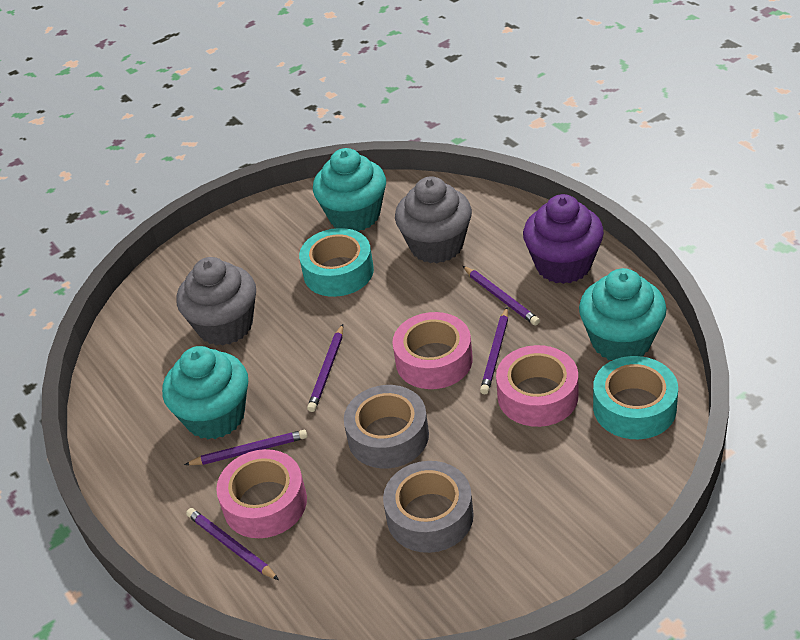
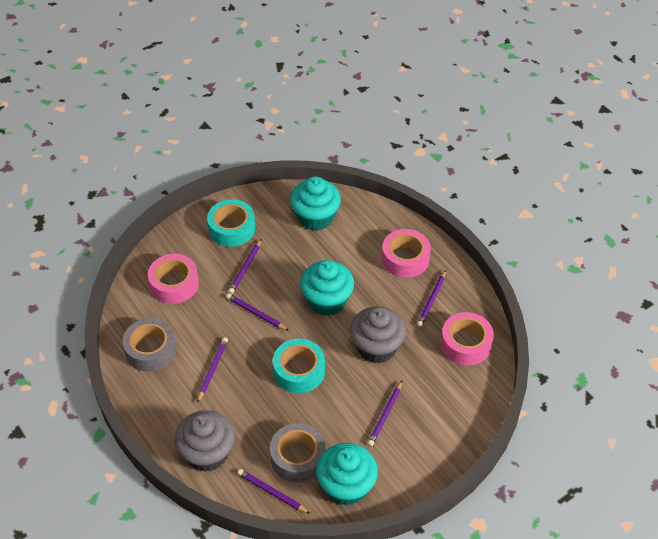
purple cupcake: [523,194,604,284] = 1 -> none = 0
purple pencil: [184,430,307,465] [186,508,279,580] [307,324,343,412] [463,266,540,326] [480,307,508,394] = 5 -> [197,337,228,403] [226,294,289,331] [228,239,262,294] [238,469,310,514] [367,381,402,446] [417,270,446,327] = 6

